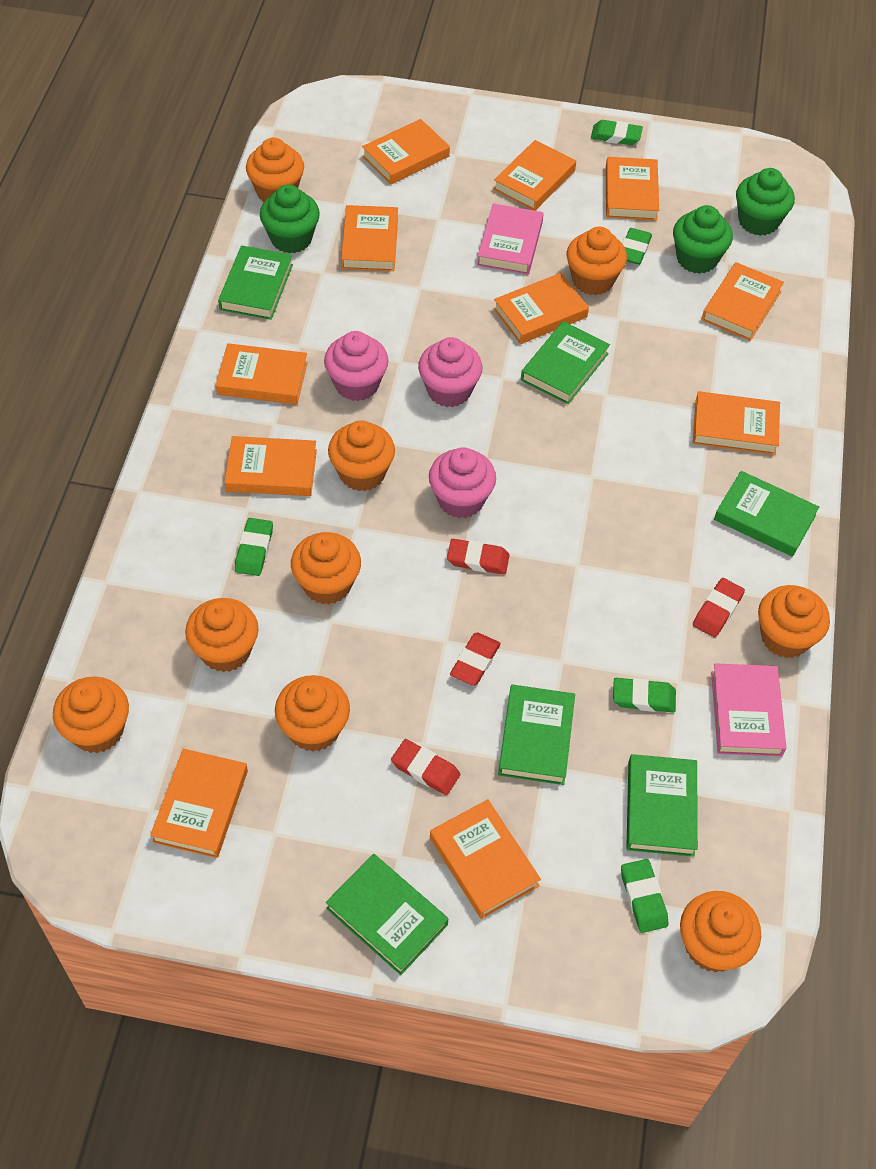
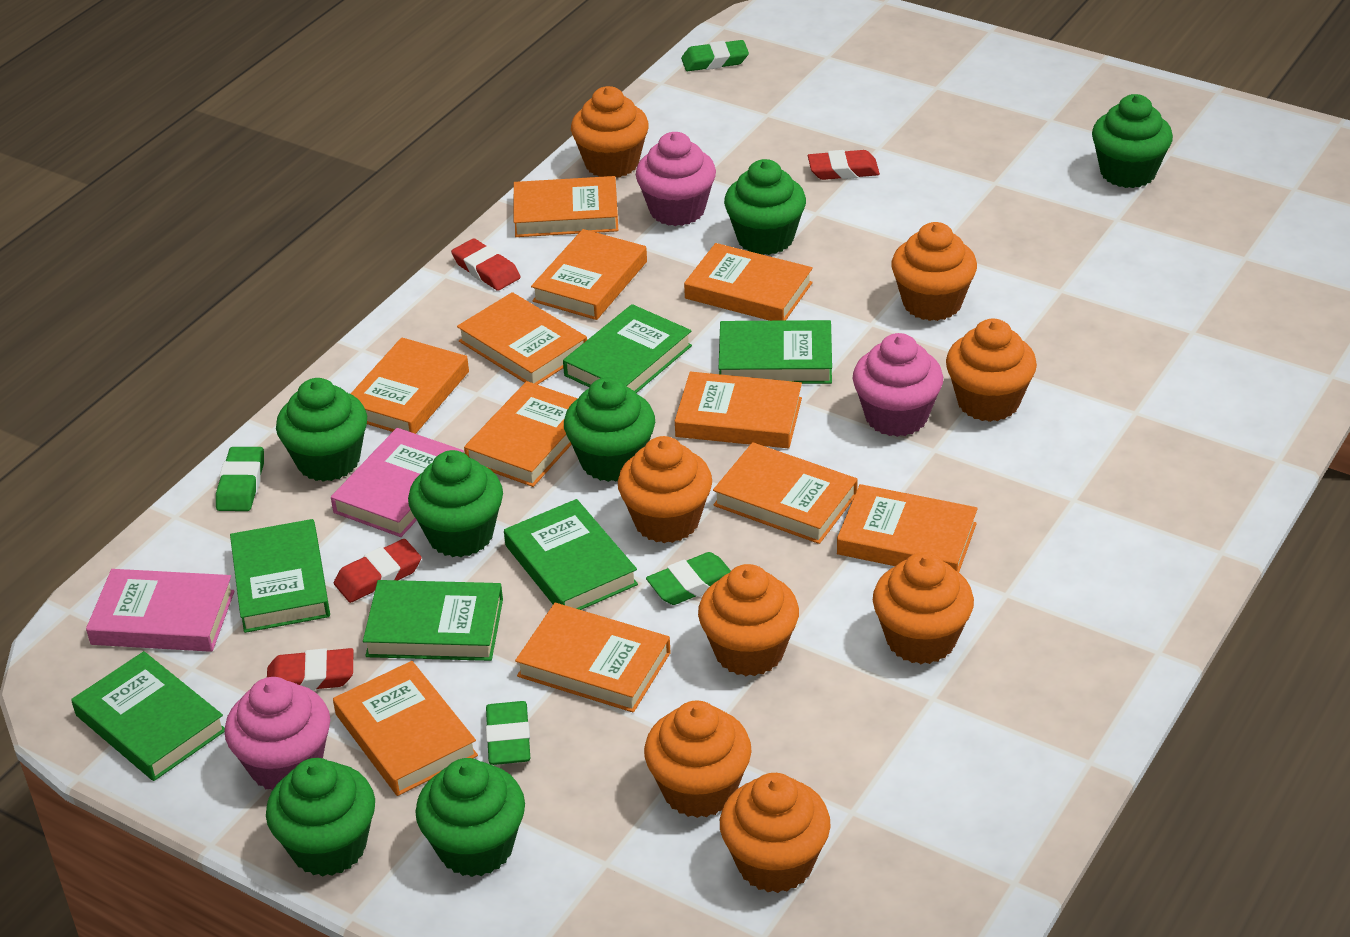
green cupcake: [260,184,320,253] [673,205,733,274] [736,168,795,236] = 3 -> [266,758,375,877] [276,378,367,482] [408,450,503,557] [415,758,525,877] [564,377,655,482] [724,159,806,255] [1092,94,1173,188] = 7
green eraser: [235,518,273,576] [591,120,643,145] [613,678,676,713] [621,859,668,933] [622,228,652,265] = 5 -> [216,447,264,511] [486,701,530,765] [646,552,731,605] [681,40,749,71] = 4
orange cupcake: [53,677,129,753] [185,598,259,672] [246,138,304,202] [275,675,350,752] [291,532,361,604] [328,420,395,491] [566,227,627,295] [680,891,761,972] [758,585,830,658] = 9 -> [571,86,649,178] [618,436,712,543] [644,700,752,818] [698,564,799,676] [720,773,831,893] [873,552,974,664] [891,222,977,321] [946,319,1037,422] = 8

